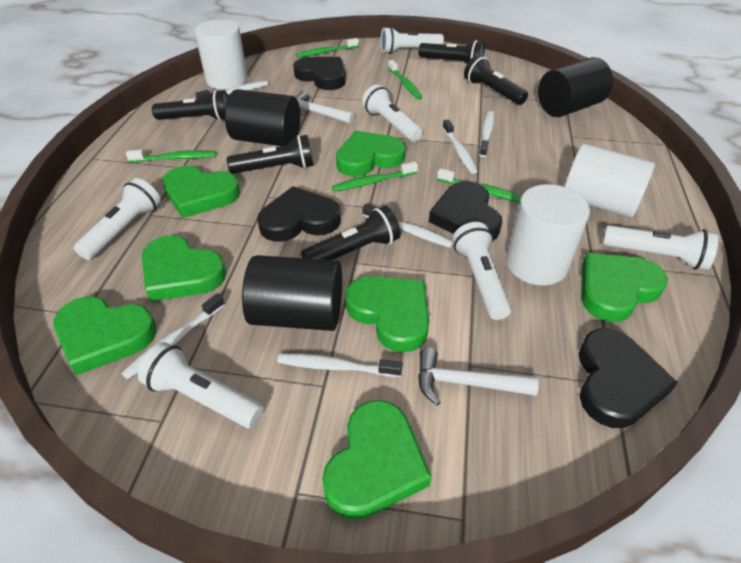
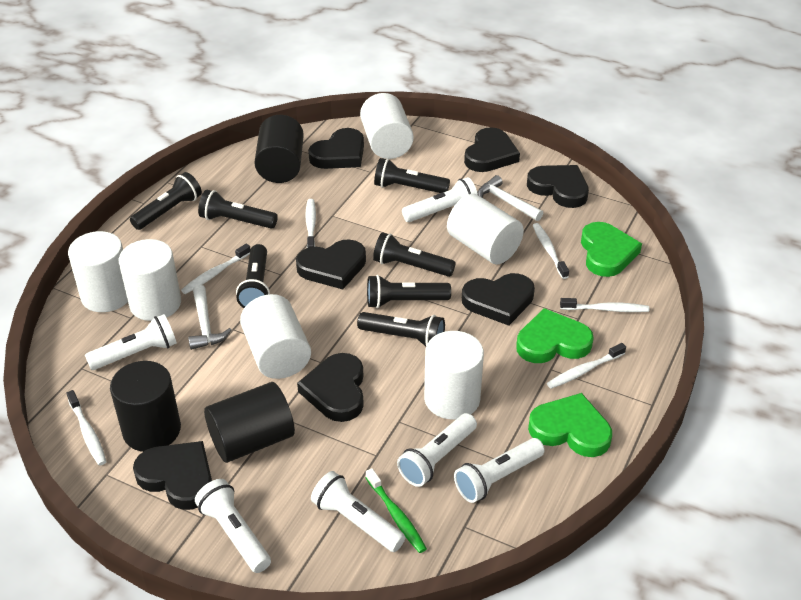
black flashlight: [152,90,228,121] [227,135,314,174] [301,206,400,260] [418,40,485,63] [464,55,528,105] = 5 -> [130,172,202,230] [198,190,278,229] [236,244,270,308] [357,312,445,347] [367,275,451,308] [373,232,456,277] [374,158,450,193] = 7
black heart: [257,186,341,242] [293,57,346,90] [429,181,502,241] [579,328,678,428] = 4 -> [133,441,212,510] [296,239,366,289] [297,353,364,422] [308,128,364,169] [462,273,535,326] [464,127,520,172] [527,165,589,208] = 7
green heart: [53,297,157,375] [142,235,226,302] [162,166,240,218] [322,400,432,520] [336,131,406,177] [345,276,429,352] [581,253,667,322] = 7 -> [516,308,594,363] [528,393,612,457] [581,222,642,277] = 3
green toothbrush: [126,150,216,162] [296,38,359,58] [332,162,418,192] [388,60,423,99] [437,168,522,203] = 5 -> [366,468,427,553] = 1
white cylinder: [194,20,248,89] [506,184,590,285] [564,143,655,218] = 3 -> [68,231,128,312] [119,239,181,321] [240,294,311,379] [360,93,414,159] [424,331,484,420] [447,194,524,264] = 6

